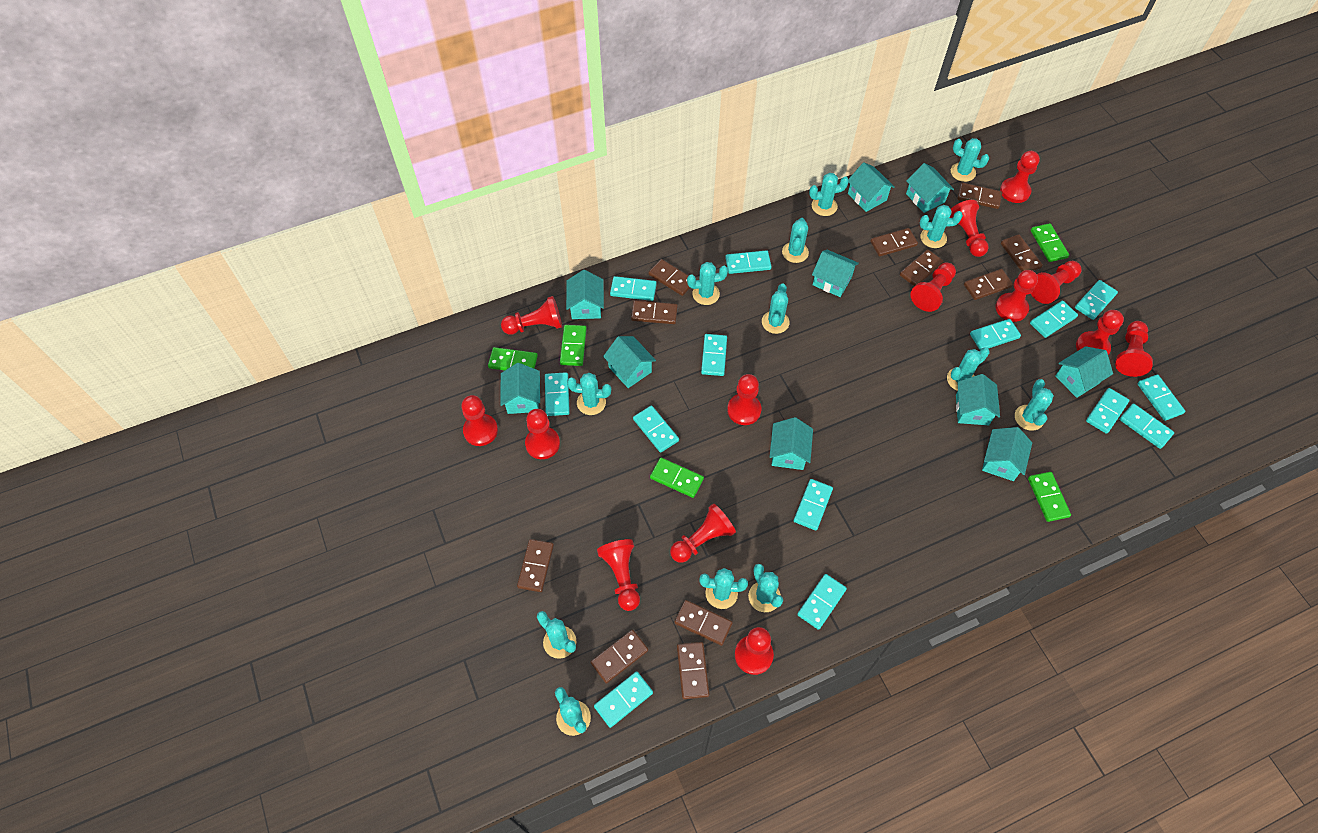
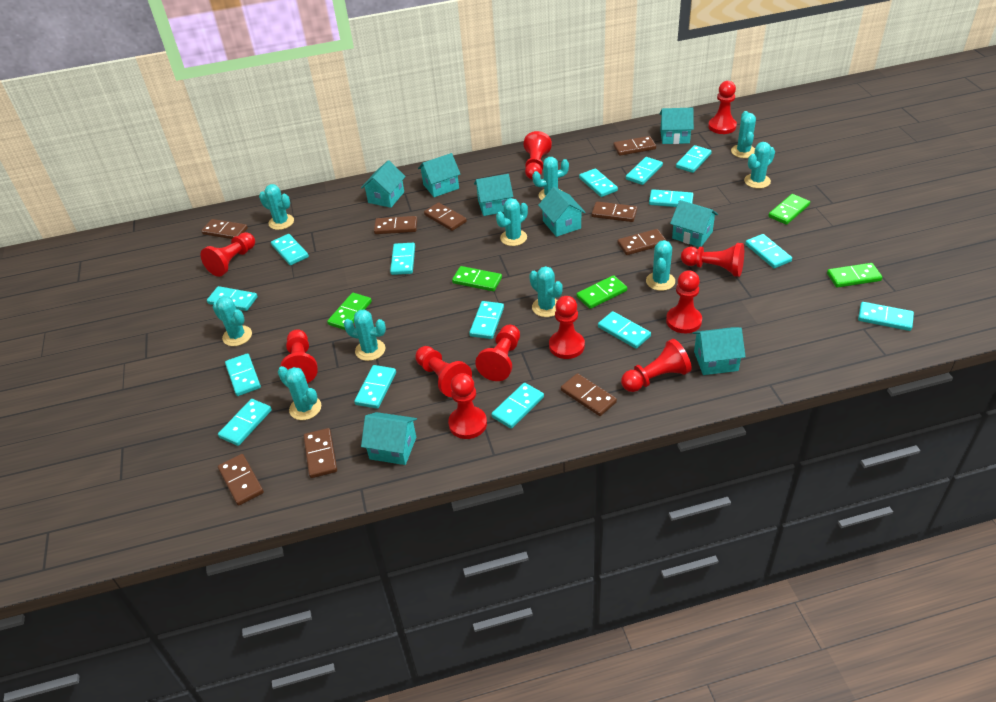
brown domino: [517,539,554,592] [590,630,648,683] [631,301,678,324] [648,259,690,296] [674,600,733,646] [677,642,710,699] [870,228,918,257] [900,249,944,286] [957,183,1002,209] [964,269,1013,300] [1001,234,1043,272] = 11 -> [201,219,248,239] [218,454,264,506] [304,428,337,478] [374,216,417,234] [424,202,467,231] [561,373,617,416] [592,201,637,222] [613,136,656,156] [617,229,667,255] = 9
red pawn: [461,395,498,446] [501,296,562,335] [525,409,560,459] [597,539,640,611] [670,504,736,563] [727,374,761,425] [735,627,774,675] [910,262,956,312] [950,200,989,257] [996,270,1038,322] [1000,151,1040,203] [1031,261,1082,304] [1076,310,1124,355] [1115,321,1153,377] = 14 -> [201,232,255,277] [280,329,318,383] [415,346,472,397] [448,373,487,439] [475,325,520,381] [524,131,552,180] [549,296,585,359] [621,339,692,392] [666,270,702,333] [681,243,744,277] [708,81,737,134] = 11
turquoise cactus: [537,611,577,659] [555,687,591,736] [567,373,611,415] [687,262,728,305] [700,568,748,609] [748,564,783,612] [762,283,790,334] [782,218,809,263] [809,173,849,216] [920,205,963,248] [947,347,990,391] [951,138,989,182] [1015,379,1054,431] = 13 -> [213,296,252,346] [259,184,294,230] [278,366,321,420] [344,309,386,361] [496,198,528,246] [529,266,563,317] [532,157,569,200] [646,240,675,291] [731,111,756,158] [744,142,775,189] = 10
turquoise domino: [545,372,570,416] [594,672,653,728] [610,276,657,301] [633,406,679,453] [701,334,727,376] [725,250,772,274] [794,479,833,530] [797,574,847,630] [970,319,1021,350] [1030,301,1078,338] [1075,280,1118,320] [1086,388,1130,434] [1119,404,1174,449] [1137,374,1185,421] = 14 -> [207,286,258,311] [218,399,272,446] [225,353,261,396] [271,234,309,265] [354,365,396,409] [390,243,415,275] [469,301,504,339] [491,383,544,429] [579,168,618,197] [598,311,651,349] [626,157,663,185] [649,189,693,207] [676,145,712,173] [745,234,792,268] [858,302,914,331] = 15
turquoise house: [500,363,540,414] [566,270,604,319] [603,336,656,388] [770,417,813,470] [812,250,859,297] [848,162,895,212] [906,163,954,213] [956,374,1000,425] [982,427,1032,481] [1055,346,1113,398] = 10 -> [361,160,406,208] [361,412,417,465] [418,153,461,197] [474,174,513,216] [538,187,586,237] [660,108,694,144] [670,200,718,247] [693,327,746,375] = 8

